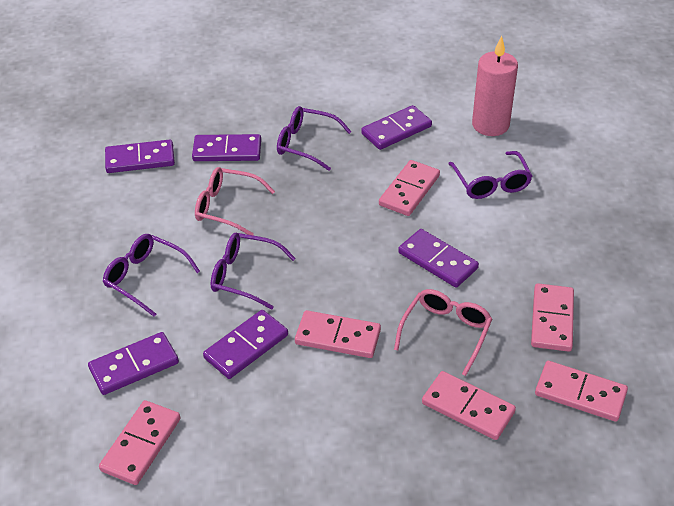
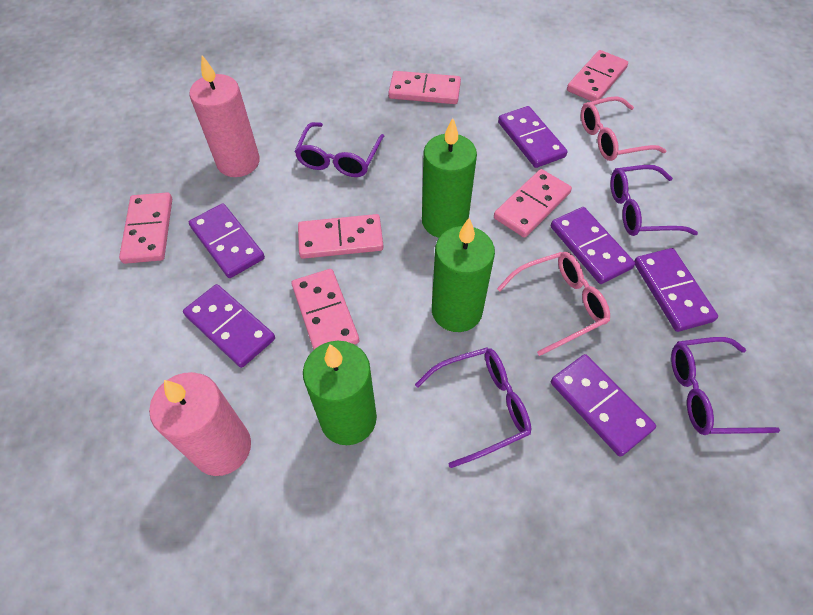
green candle: none = 0 -> [303,341,377,445] [422,118,477,238] [432,218,495,332] = 3
pink candle: [472,36,518,136] = 1 -> [149,372,251,476] [189,55,260,177] = 2

